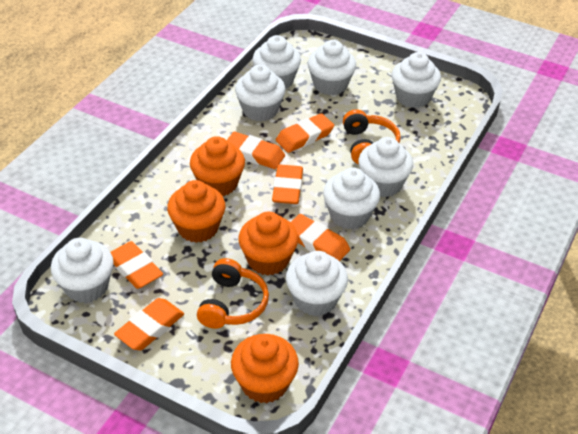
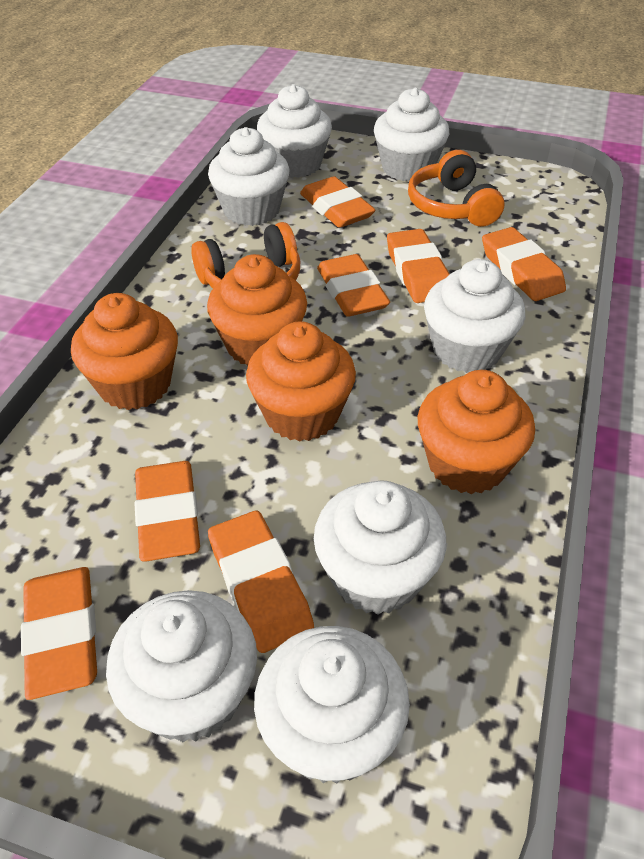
orange eraser: [110,241,163,289] [114,298,184,350] [226,132,285,169] [272,164,303,204] [276,113,334,153] [290,214,350,261] = 6 -> [21,567,97,700] [135,461,200,562] [208,511,314,653] [300,176,375,228] [317,254,390,317] [387,229,450,303] [482,227,566,301] = 7
white cupcake: [51,238,114,303] [235,64,285,121] [253,35,301,89] [286,251,348,316] [308,40,356,95] [323,168,380,229] [358,137,413,197] [392,52,441,108] = 8 -> [106,590,257,742] [208,127,289,226] [254,626,410,784] [257,84,332,178] [314,481,447,615] [374,88,449,181] [424,259,525,373] = 7

